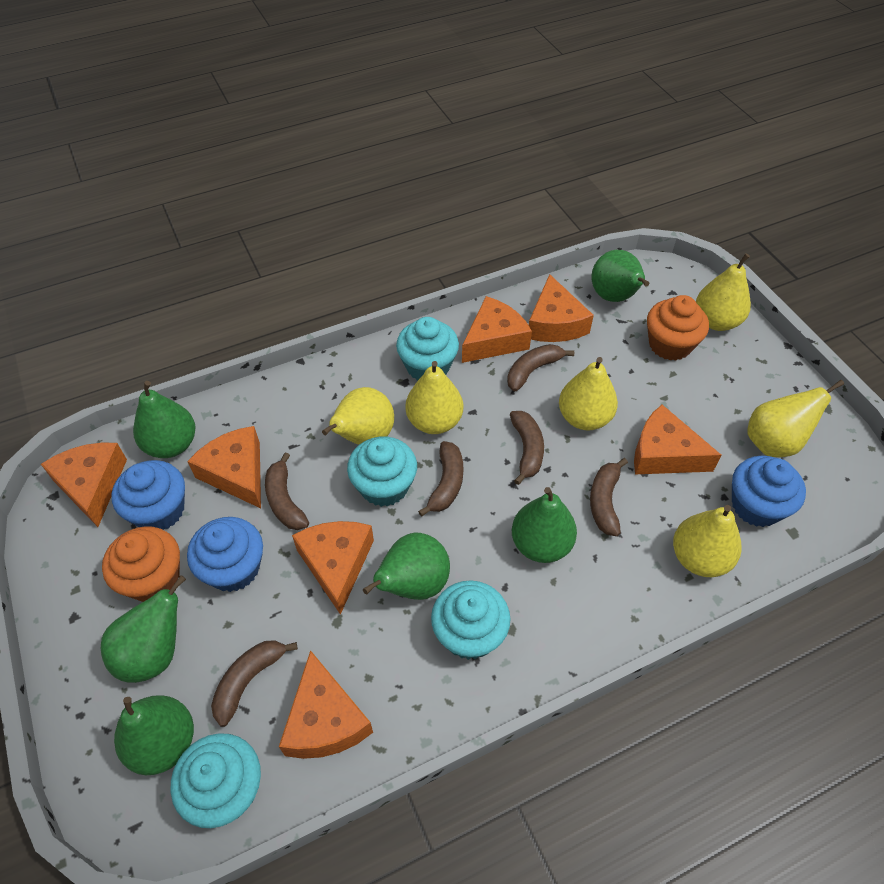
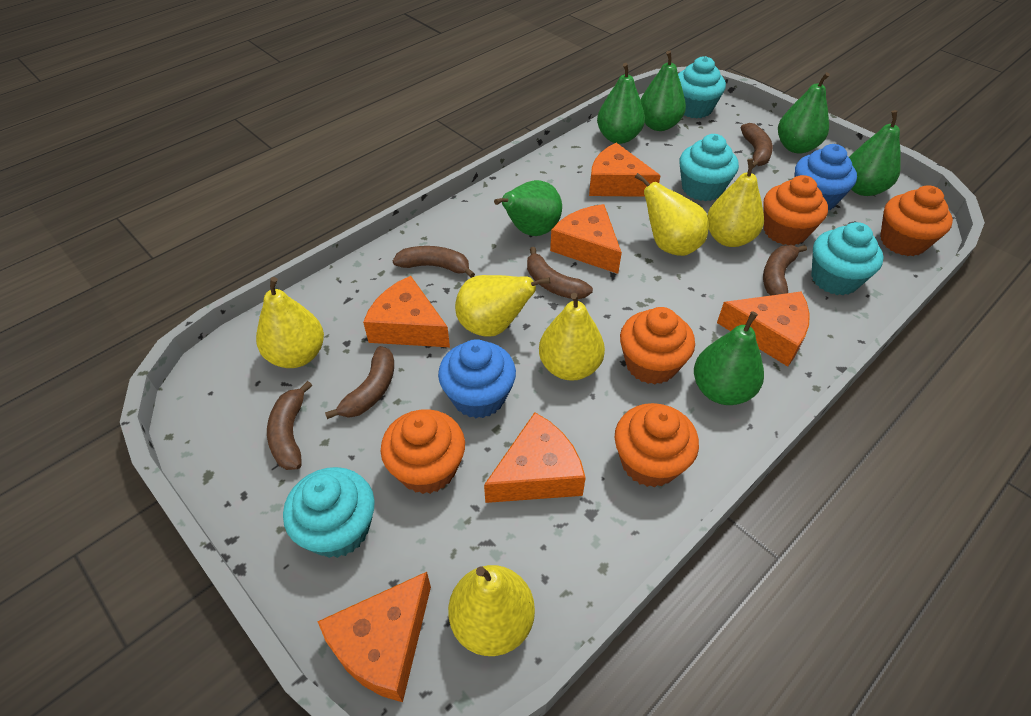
blue cupcake: [112,460,185,530] [187,517,263,592] [732,456,806,527] = 3 -> [438,339,516,418] [794,144,857,210] = 2
orange cheese: [41,442,127,527] [187,426,261,508] [279,650,373,759] [292,521,374,615] [462,296,532,363] [529,274,594,342] [634,405,722,474] = 7 -> [317,572,431,702] [363,276,450,347] [484,412,586,503] [550,204,622,274] [589,143,661,197] [717,291,810,367] = 6
orange cupcake: [102,526,180,602] [647,295,709,361] = 2 -> [381,409,465,494] [615,403,699,488] [620,307,695,385] [763,175,828,245] [880,185,953,256] = 5

